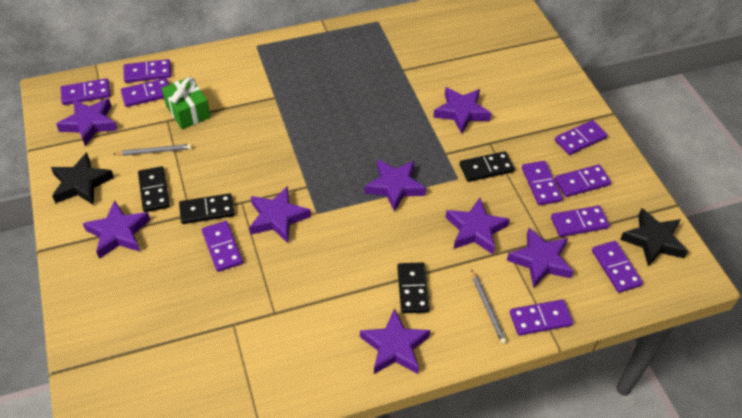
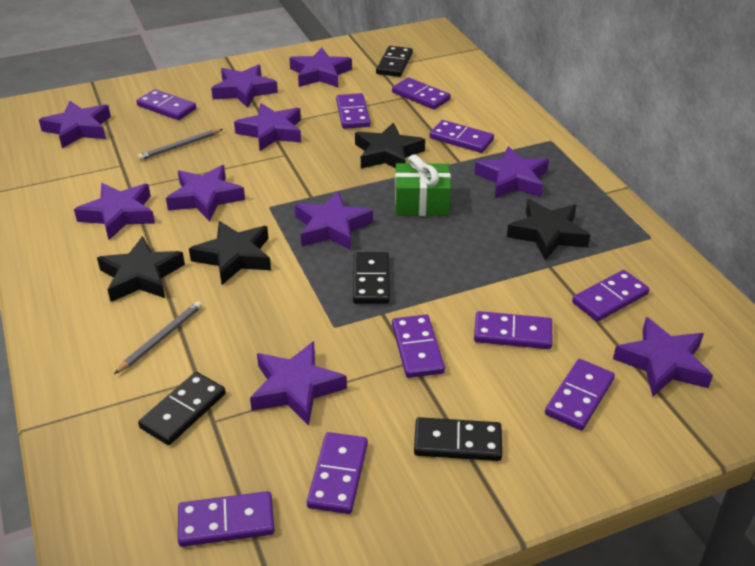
black star: [51,152,114,205] [620,208,688,267] = 2 -> [97,236,185,302] [189,221,271,285] [355,122,425,169] [507,199,590,260] = 4
purple star: [56,98,118,146] [83,200,150,259] [249,186,311,243] [360,308,430,374] [364,159,426,212] [433,87,492,134] [445,198,510,254] [507,228,574,288] = 8 -> [39,101,111,148] [74,183,155,240] [166,165,245,221] [211,64,278,108] [234,103,301,151] [250,341,347,426] [289,48,352,87] [295,191,373,250] [474,146,549,198] [613,317,713,397] = 10

